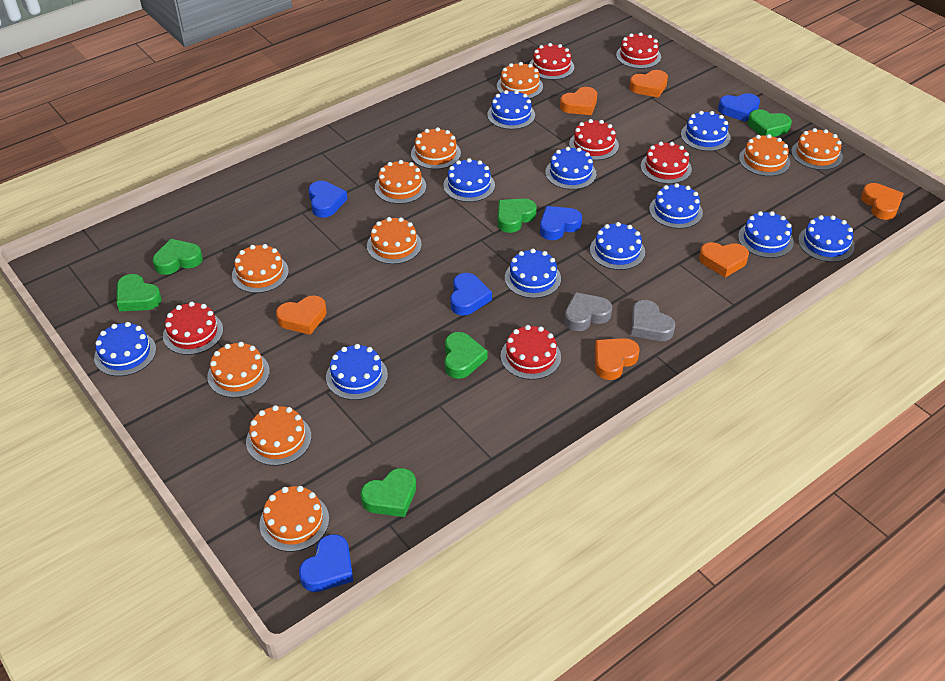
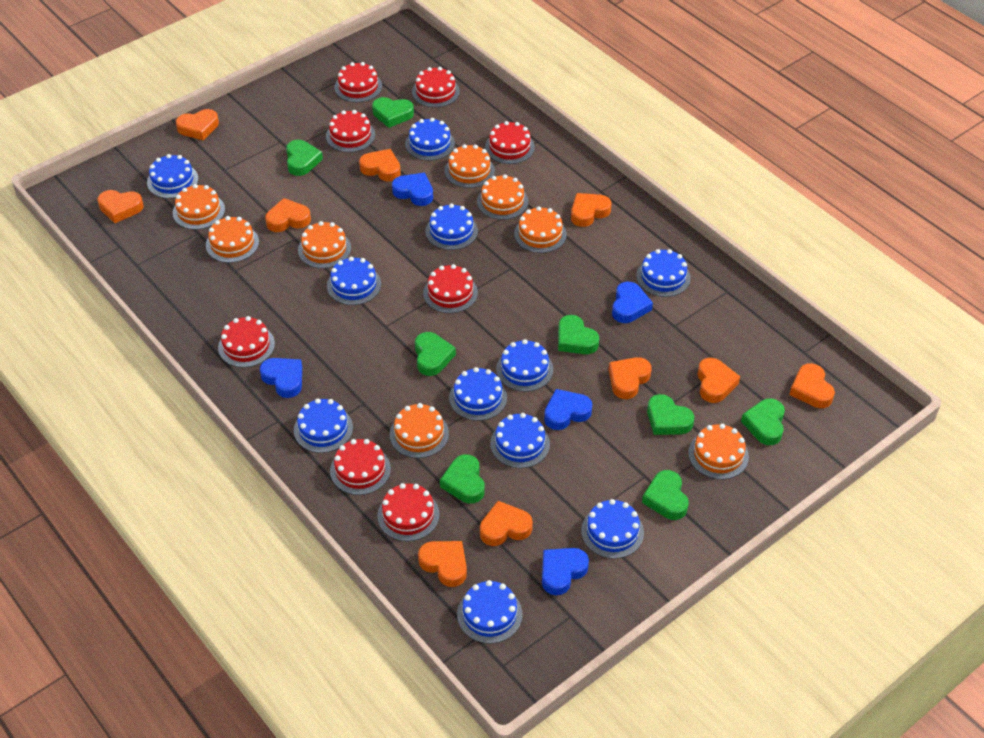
green heart: [117,274,162,311] [153,239,203,275] [361,468,416,517] [444,332,487,379] [497,199,537,233] [748,109,792,137] = 6 -> [286,140,323,176] [372,97,414,128] [415,332,456,376] [440,454,484,503] [558,315,599,354] [642,470,689,520] [647,394,694,435] [741,399,785,445] = 8
grey heart: [564,292,612,331] [631,300,675,341] = 2 -> none = 0
orange cake: [207,342,270,398] [232,244,289,293] [246,405,312,466] [259,486,329,552] [367,217,422,264] [375,160,426,204] [411,127,461,169] [497,62,543,99] [739,134,790,176] [791,128,843,170] = 10 -> [173,184,225,230] [206,216,259,263] [298,221,351,268] [390,403,449,458] [444,144,495,188] [477,174,528,220] [514,206,567,253] [688,424,749,479] = 8
orange heart: [276,295,327,335] [560,87,597,115] [595,338,640,380] [629,70,668,98] [699,242,749,277] [861,183,904,220] = 6 -> [97,190,143,223] [176,109,219,140] [265,198,311,232] [359,149,401,182] [418,541,467,587] [480,501,533,546] [571,193,611,227] [609,357,651,399] [697,358,740,403] [789,363,835,408] = 10
red cake: [163,302,223,355] [500,325,561,380] [529,43,574,80] [569,119,619,160] [616,32,661,69] [641,142,692,184] = 6 -> [218,316,275,367] [326,110,375,152] [330,439,391,495] [335,62,382,102] [377,483,440,541] [412,67,460,107] [423,264,478,313] [485,121,535,164] = 8

